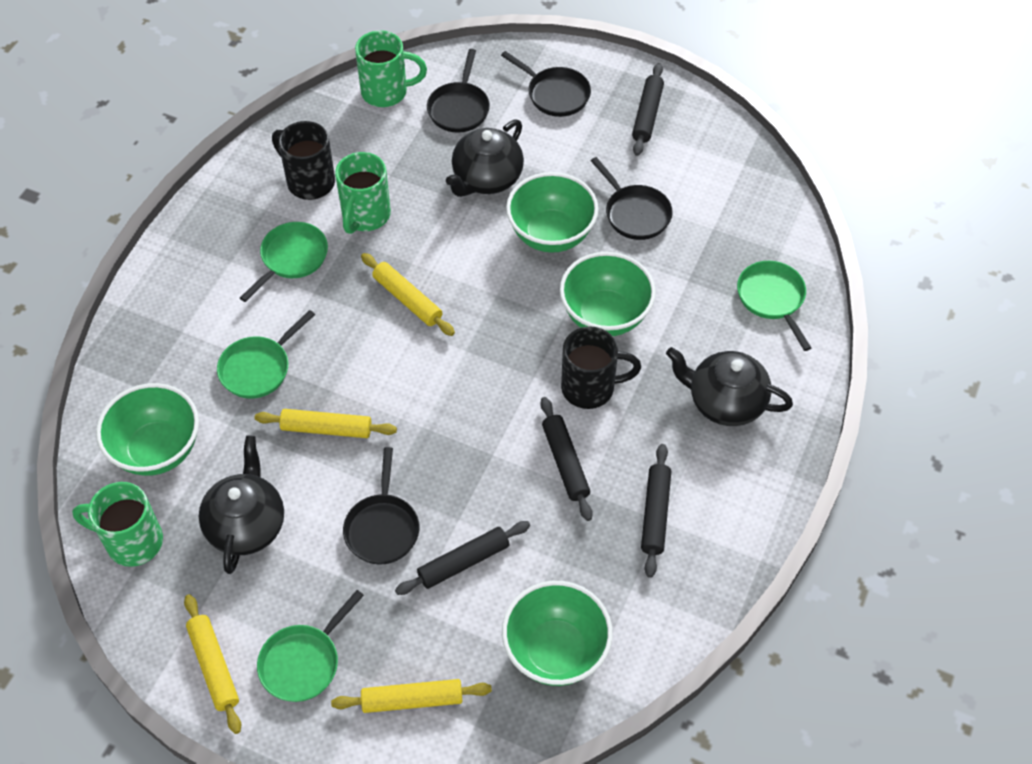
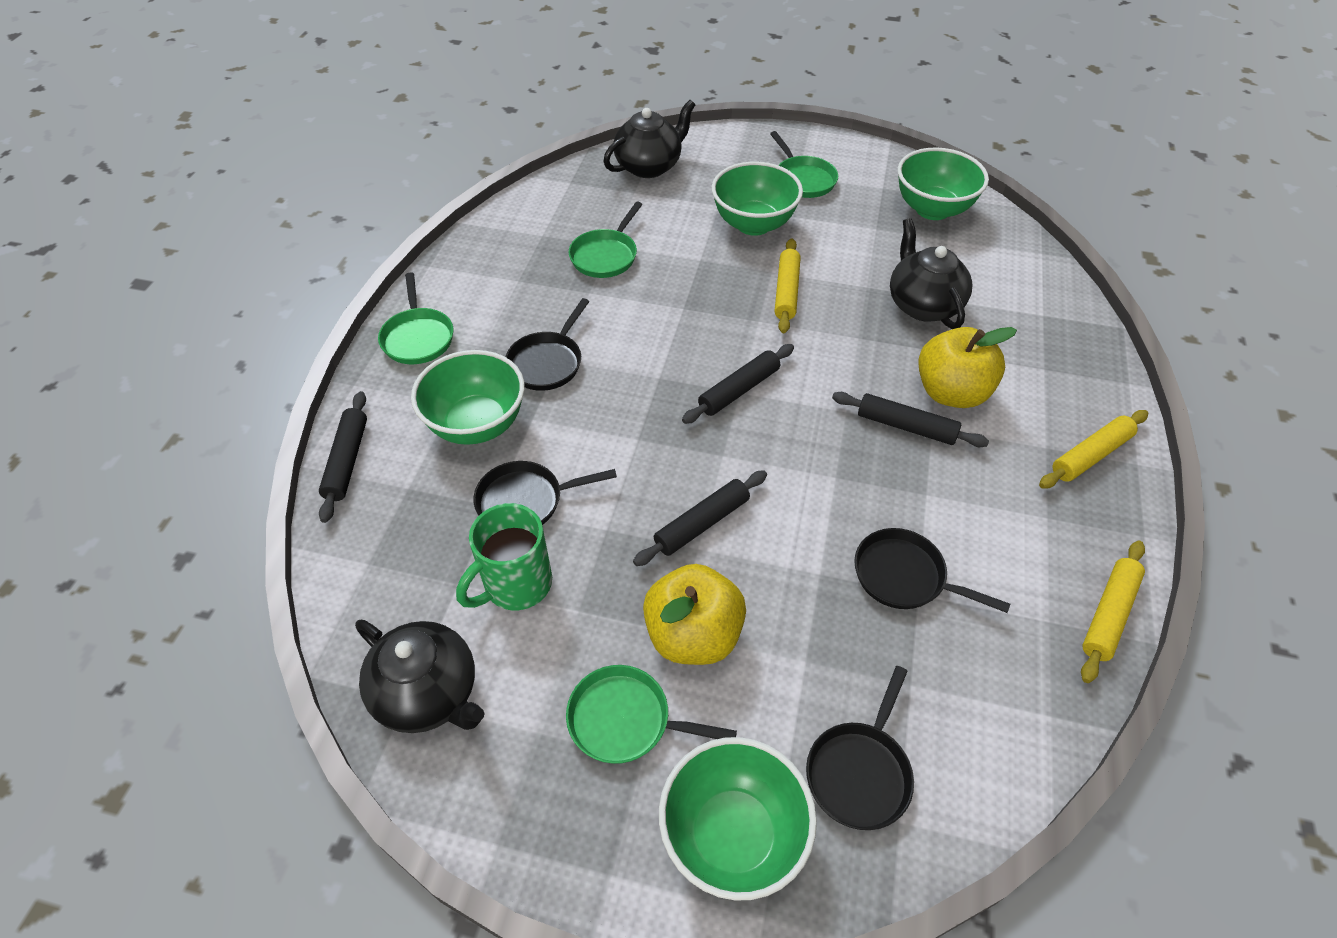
black mug: [272,121,335,200] [561,326,641,409] = 2 -> none = 0
green mug: [72,482,163,567] [335,152,391,234] [355,30,427,107] = 3 -> [456,503,552,610] = 1
yellow apple: none = 0 -> [643,564,746,665] [918,327,1017,408] = 2
yellow rolling pin: [184,594,241,734] [255,409,397,438] [331,679,492,713] [361,253,455,336] = 4 -> [775,238,801,333] [1039,410,1148,489] [1081,540,1145,683] = 3

